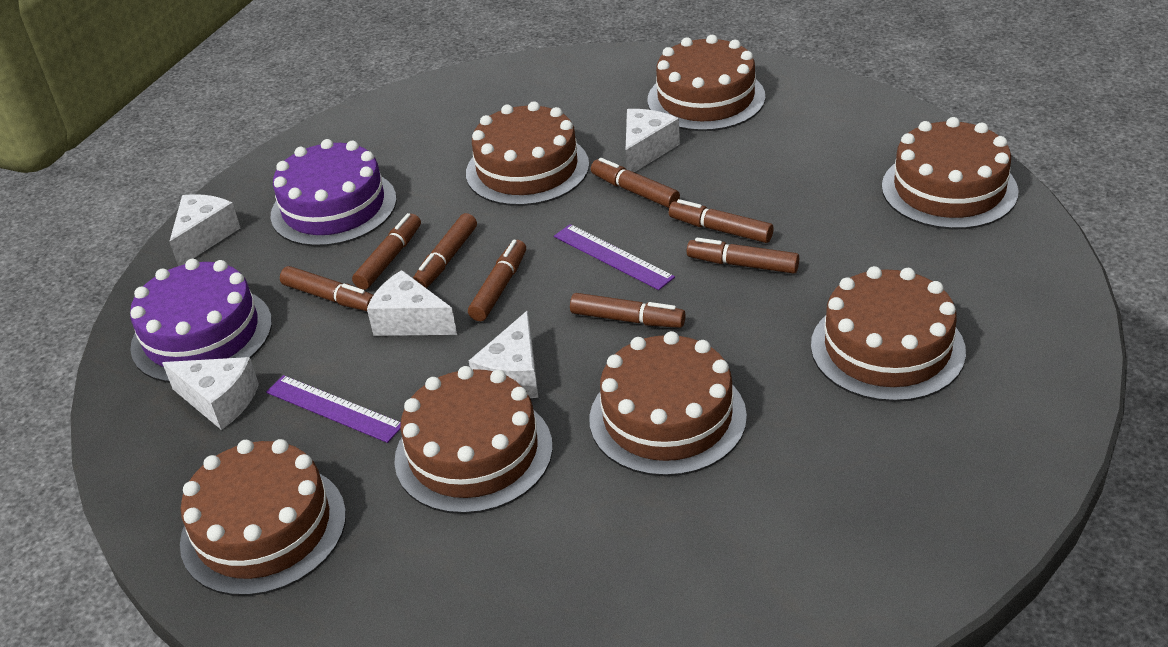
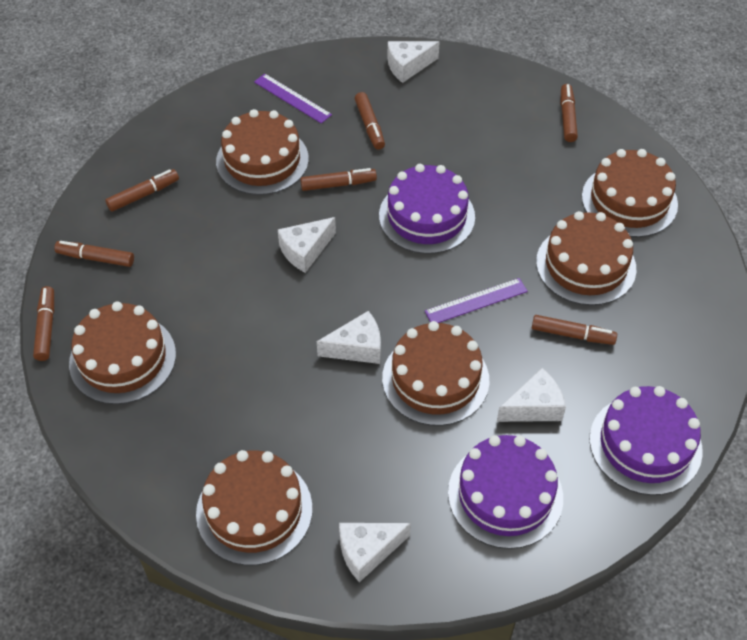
brown cake: [180,439,346,596] [394,366,553,514] [466,101,589,206] [589,331,747,476] [647,35,765,131] [811,266,966,402] [882,117,1019,229] = 7 -> [69,301,176,404] [196,450,312,565] [216,109,309,195] [382,321,489,426] [536,211,636,305] [582,149,678,237] = 6
brown marker: [280,266,373,311] [352,213,421,290] [413,213,477,288] [468,240,526,321] [570,293,685,328] [591,158,680,208] [669,199,774,243] [687,238,799,274] = 8 -> [33,286,54,361] [54,241,134,267] [105,169,179,212] [300,168,377,191] [355,92,385,150] [532,315,617,345] [561,84,578,142] = 7
purple cake: [130,259,272,383] [270,139,397,247] = 2 -> [379,164,475,254] [448,435,563,549] [589,386,703,495] = 3

